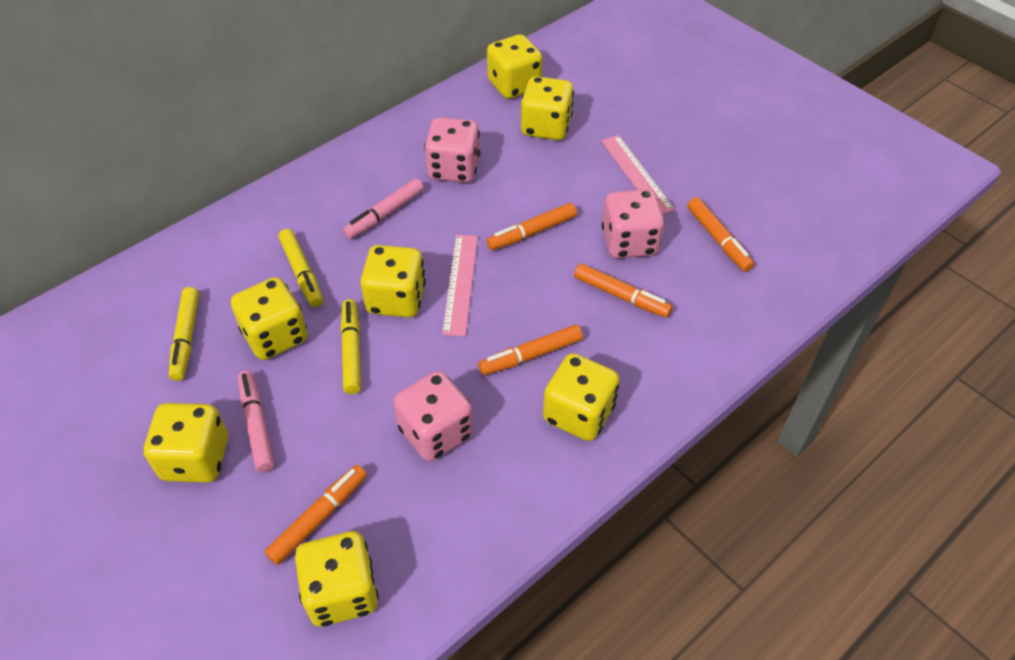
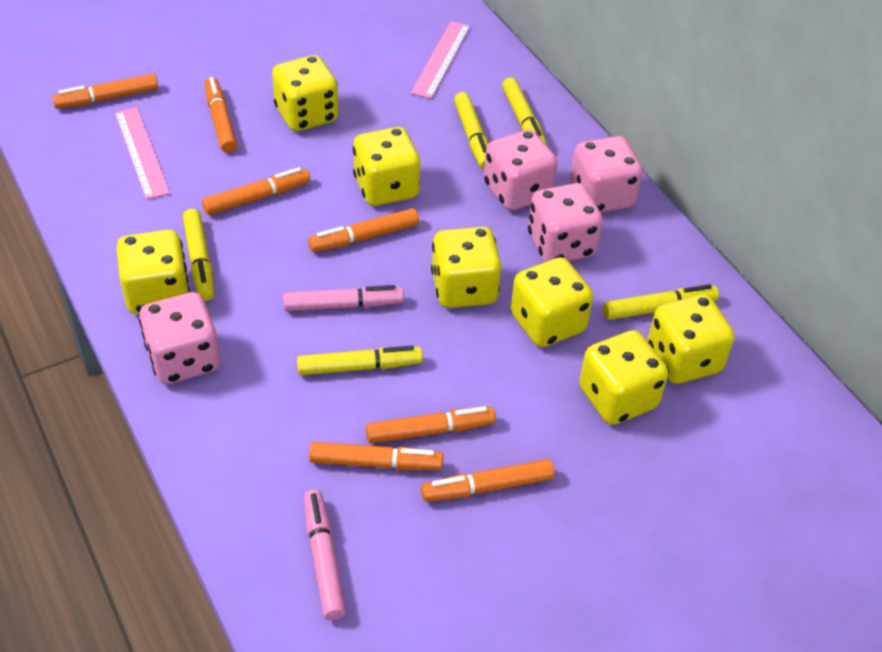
orange marker: [265,465,367,565] [478,325,583,375] [487,203,577,250] [574,263,673,318] [687,197,754,272] = 5 -> [52,73,158,109] [202,167,310,215] [205,77,237,153] [308,208,419,252] [309,442,443,470] [366,406,496,443] [421,459,555,502] = 7
pink dice: [394,371,473,461] [424,117,480,183] [602,189,665,259] = 3 -> [139,292,220,384] [484,130,557,211] [528,183,603,262] [570,136,643,213] = 4
yellow marker: [169,287,199,381] [279,229,323,307] [340,299,361,394] = 3 -> [183,209,214,301] [297,345,423,375] [454,92,488,169] [502,77,547,145] [603,284,719,320] = 5

